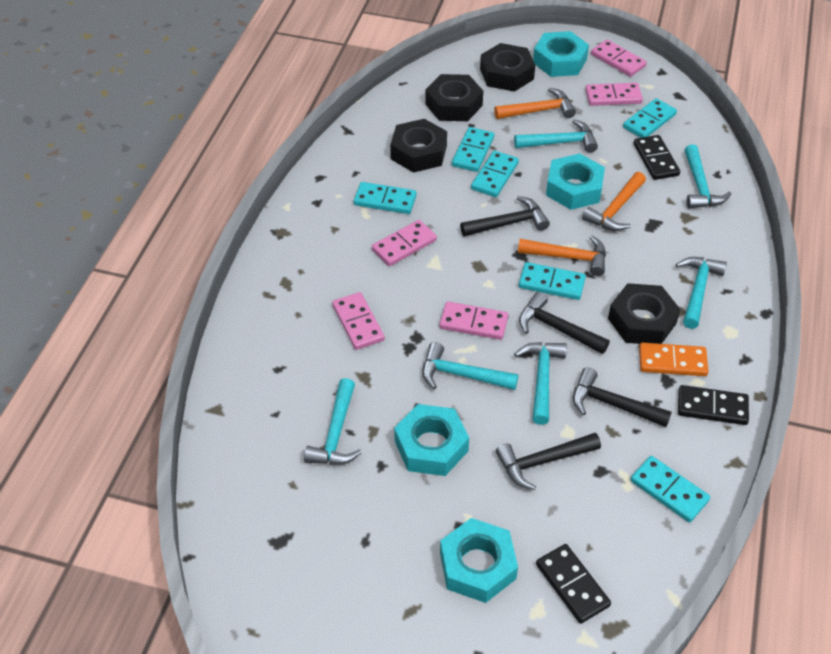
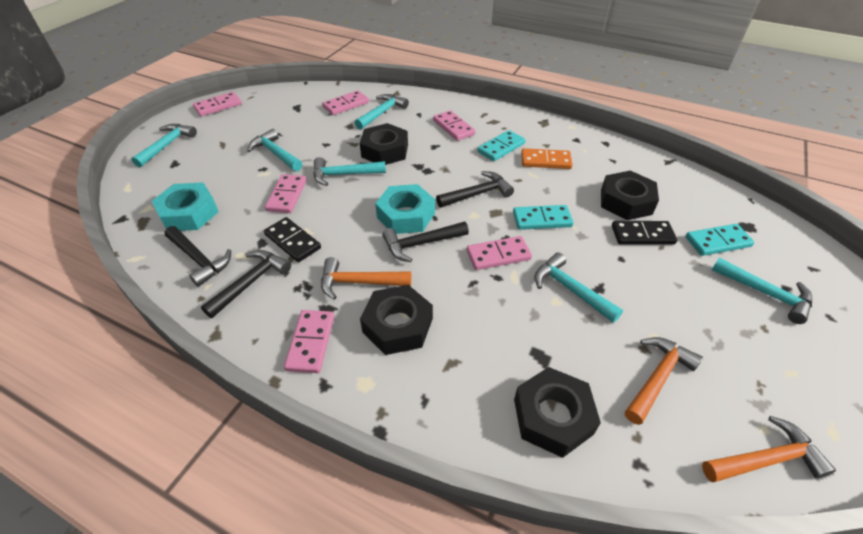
black domino: [536,544,611,624] [634,135,680,180] [678,385,749,425] = 3 -> [264,217,321,262] [612,221,677,244] = 2
pink domino: [332,292,385,350] [372,220,437,266] [439,301,508,340] [585,83,643,106] [591,40,647,77] = 5 -> [193,92,242,116] [265,174,306,213] [284,310,334,373] [322,90,369,115] [433,110,475,141] [467,236,532,270] = 6
turquoise domino: [354,182,417,214] [452,127,494,172] [471,151,519,197] [519,262,586,300] [623,98,677,138] [630,456,710,522] = 6 -> [477,130,526,161] [513,205,574,230] [685,224,755,256] = 3
turquoise nut: [394,404,469,476] [440,518,518,603] [533,31,589,77] [546,154,605,210] = 4 -> [152,182,219,231] [375,184,435,234] = 2

